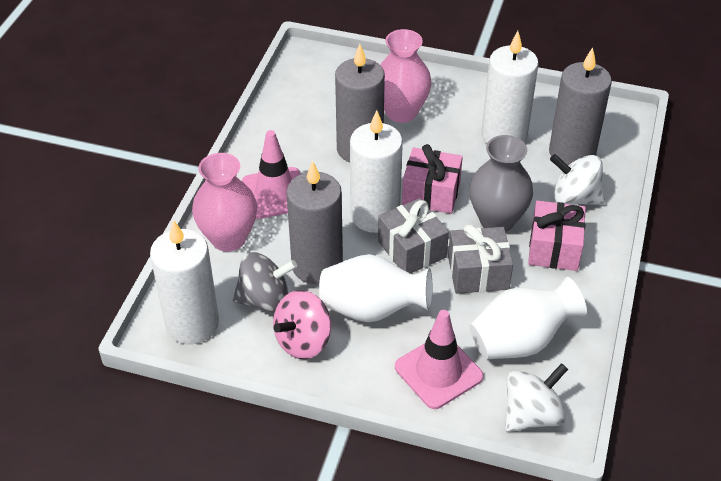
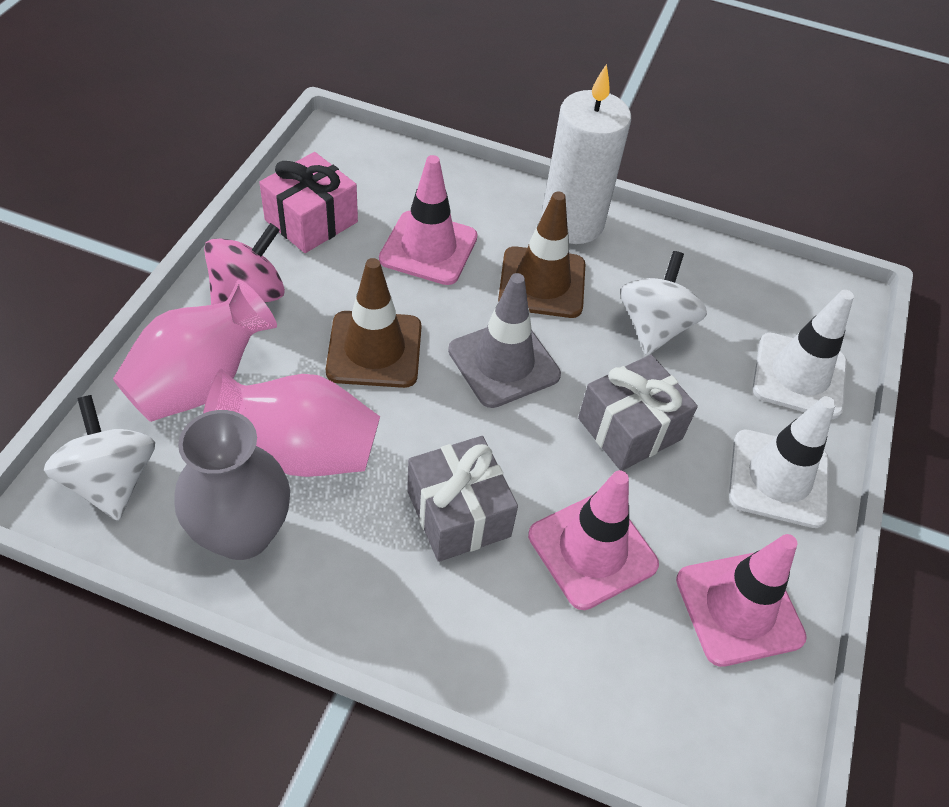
brown traffic cone: none = 0 -> [326,258,422,388] [498,192,586,318] = 2
grey candle: [286,160,343,284] [335,44,385,162] [549,47,612,165] = 3 -> none = 0
grey spinning top: [233,252,297,312] = 1 -> none = 0
grey traffic cone: none = 0 -> [448,273,561,408] = 1
pink gift: [402,144,463,214] [528,200,586,271] = 2 -> [259,152,358,253] = 1
pink traffic cone: [242,130,300,219] [395,310,484,409] = 2 -> [379,155,478,285] [528,470,659,610] [676,534,807,667] = 3
white candle: [150,219,219,344] [350,110,403,233] [481,31,539,144] = 3 -> [541,64,631,244] = 1
white traffic cone: none = 0 -> [729,396,836,528] [753,290,854,419] = 2
white vase: [319,254,432,322] [470,277,587,359] = 2 -> none = 0

